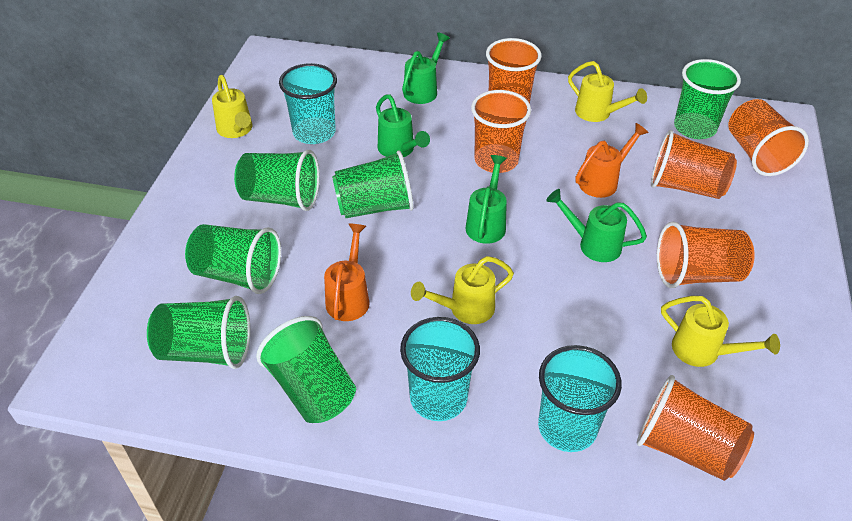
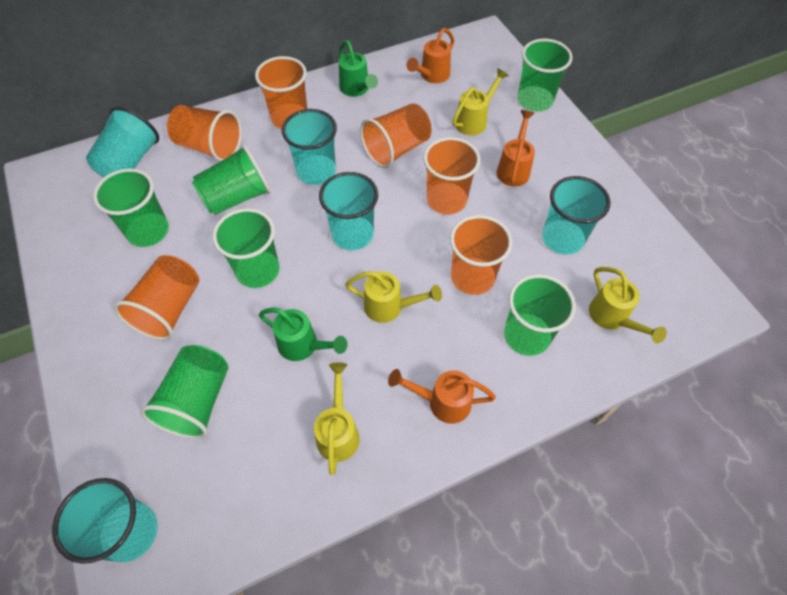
green watering can: [376,94,430,157] [402,32,450,104] [465,155,507,244] [546,189,647,262] = 4 -> [259,308,347,361] [339,40,378,97] = 2
orange watering can: [324,223,370,321] [575,123,649,198] = 2 -> [388,369,496,424] [406,28,455,83] [497,110,535,186] = 3
turquoise cup: [279,63,337,144] [400,317,480,421] [538,345,622,452] = 3 -> [52,478,158,564] [86,107,159,177] [282,109,337,185] [319,172,378,250] [542,176,610,255] = 5

